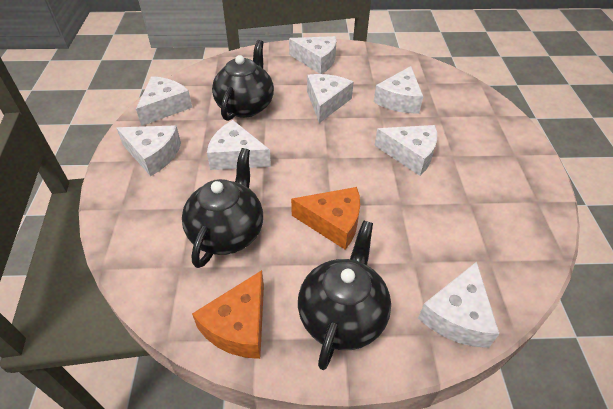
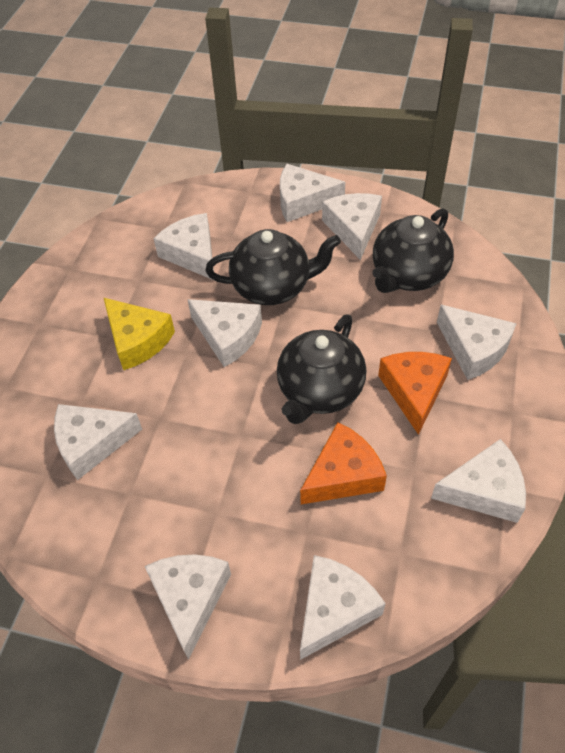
white cheese: [116,125,181,176] [136,76,192,126] [207,120,271,170] [289,36,336,74] [307,74,353,123] [374,66,423,113] [375,125,437,176] [418,262,499,348] = 8 -> [54,404,142,480] [145,554,231,660] [154,213,215,281] [187,299,262,367] [280,164,345,222] [300,555,386,660] [322,193,382,260] [431,439,526,523] [437,305,517,380] = 9
yellow cheese: none = 0 -> [104,298,175,370] = 1

